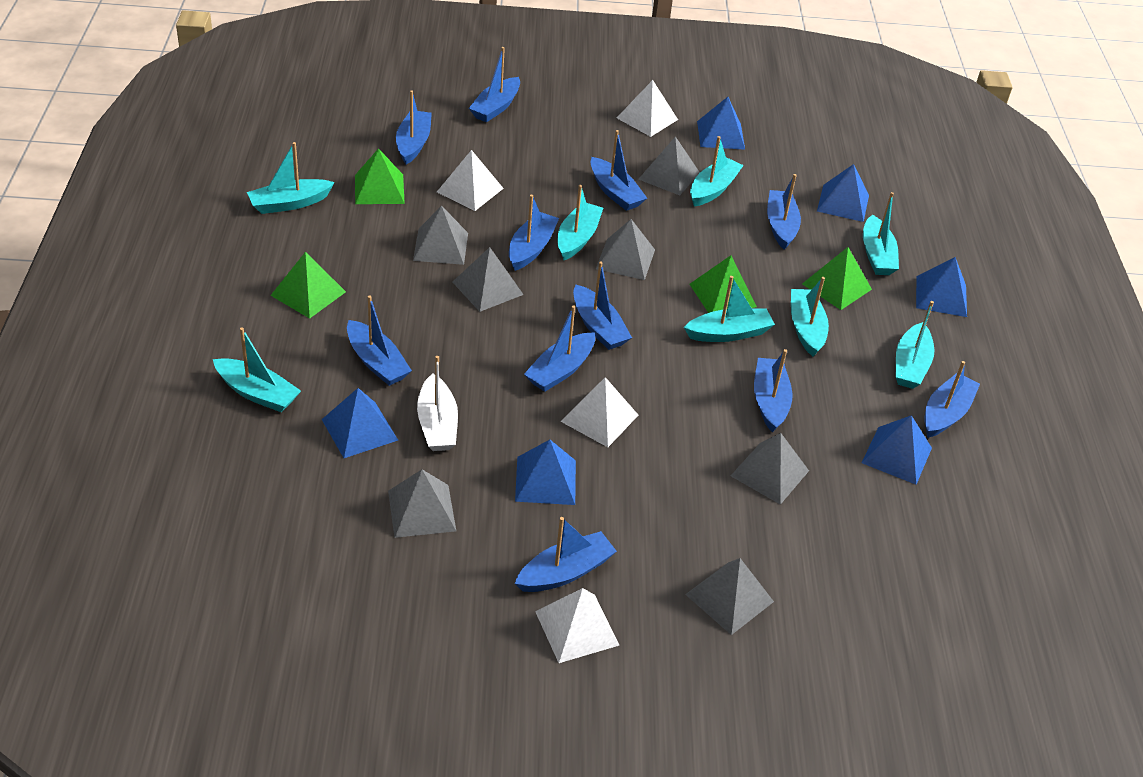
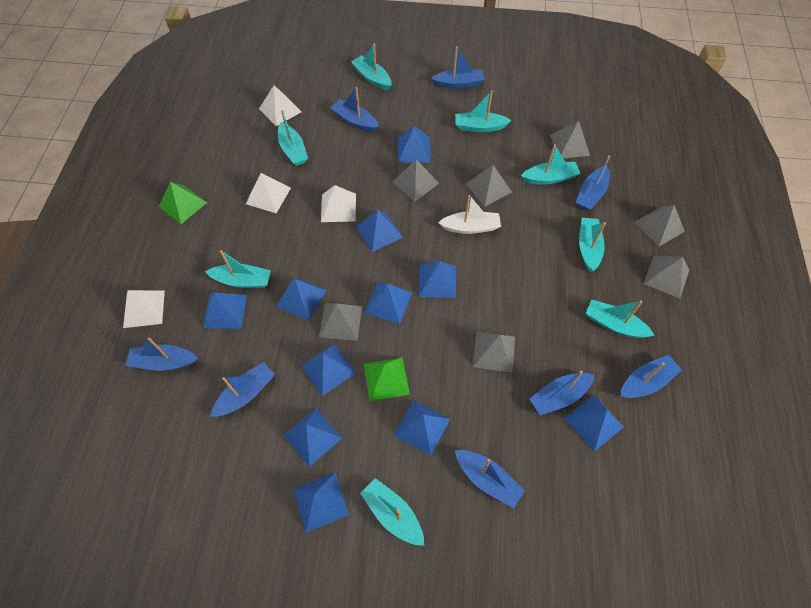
blue boat: [347,295,412,386] [396,90,432,164] [469,47,520,122] [509,195,559,271] [514,517,617,592] [524,305,595,392] [573,262,632,350] [590,130,647,211] [754,349,793,432] [767,174,801,249] [925,361,980,438] = 11 -> [125,338,198,371] [210,362,275,417] [330,87,379,132] [431,46,485,89] [455,450,525,508] [530,371,595,415] [576,155,610,211] [620,355,682,398] = 8
blue pyramid: [322,388,398,458] [515,440,576,505] [697,97,745,150] [817,164,869,222] [862,415,932,485] [916,257,967,317] = 6 -> [203,293,247,329] [276,277,327,321] [283,408,342,467] [294,473,349,532] [301,344,356,396] [356,210,403,252] [364,282,412,324] [394,400,450,456] [398,126,431,163] [419,261,456,298] [564,395,623,452] = 11
green pyramid: [270,252,346,319] [355,148,405,204] [690,255,757,313] [802,247,872,310] = 4 -> [158,182,207,224] [364,357,410,401] = 2

